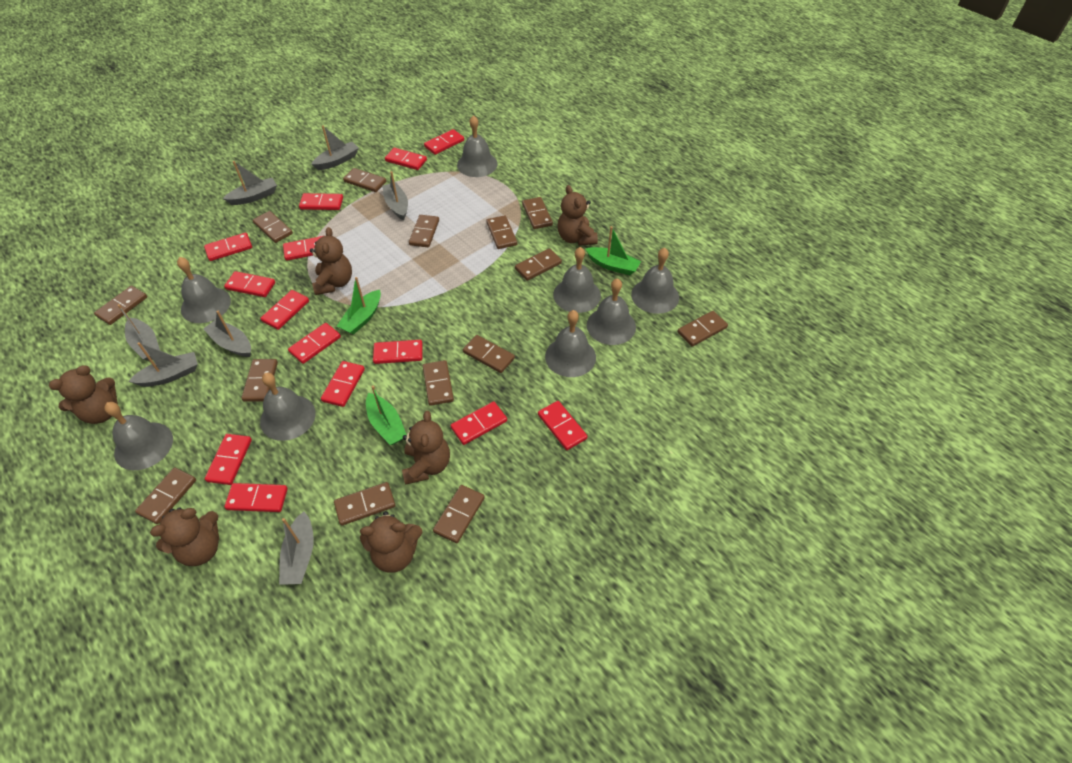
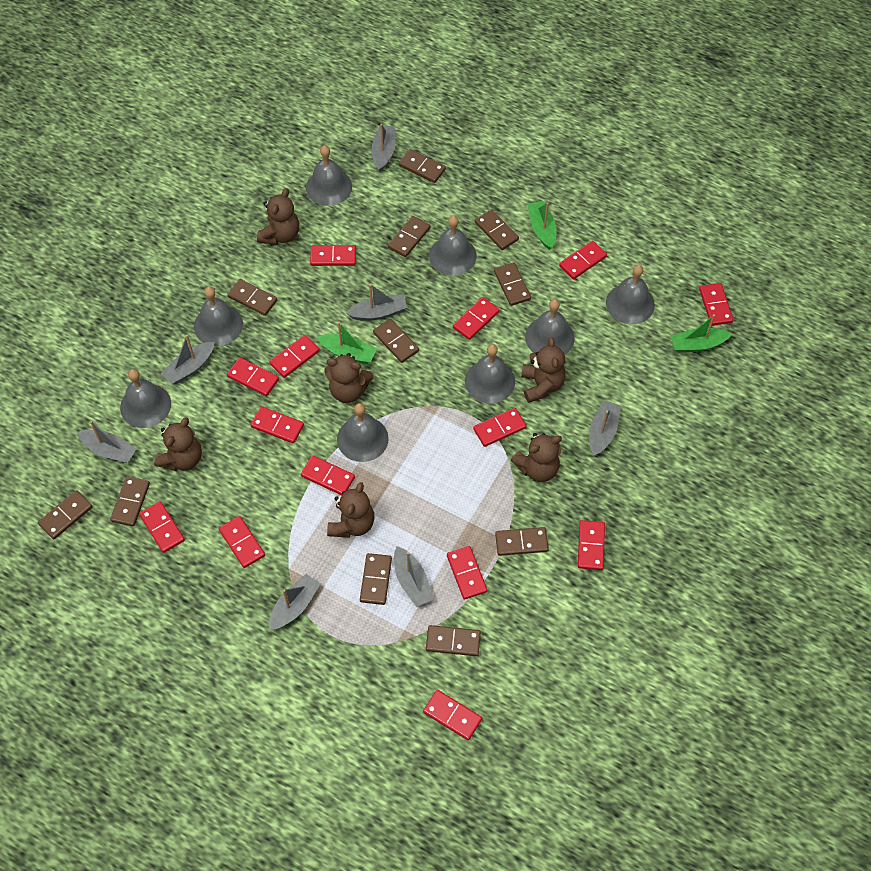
brown domino: [94,286,147,325] [135,468,196,524] [241,359,278,402] [253,211,293,243] [334,482,395,526] [343,168,386,192] [409,215,439,247] [423,360,454,406] [433,485,485,543] [463,335,515,373] [486,215,517,249] [515,248,562,281] [522,197,553,229] [677,311,728,347] = 14 -> [38,490,93,539] [110,476,150,526] [227,279,277,316] [360,553,392,605] [373,319,419,363] [388,216,430,257] [399,149,446,183] [426,625,481,656] [475,209,519,250] [494,262,531,306] [495,527,549,556] = 11

